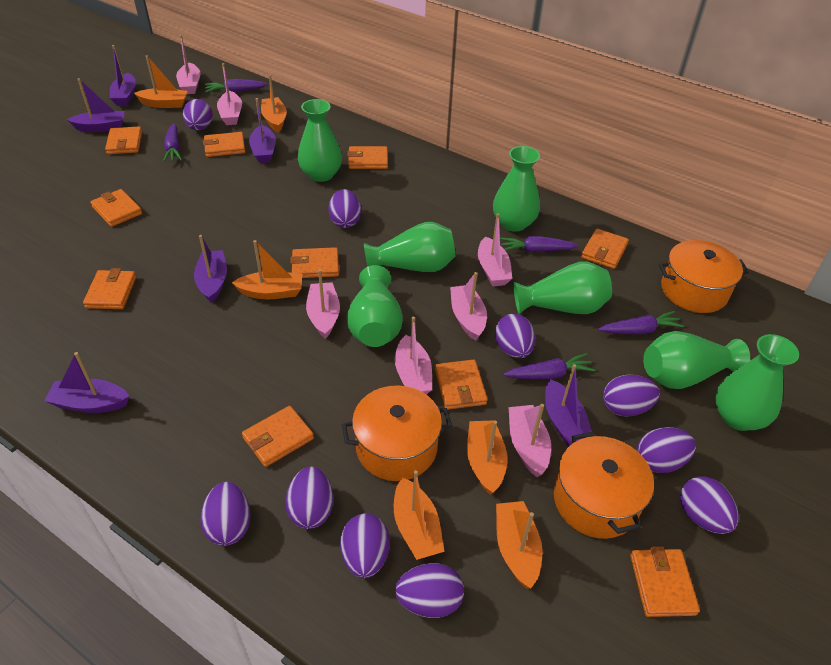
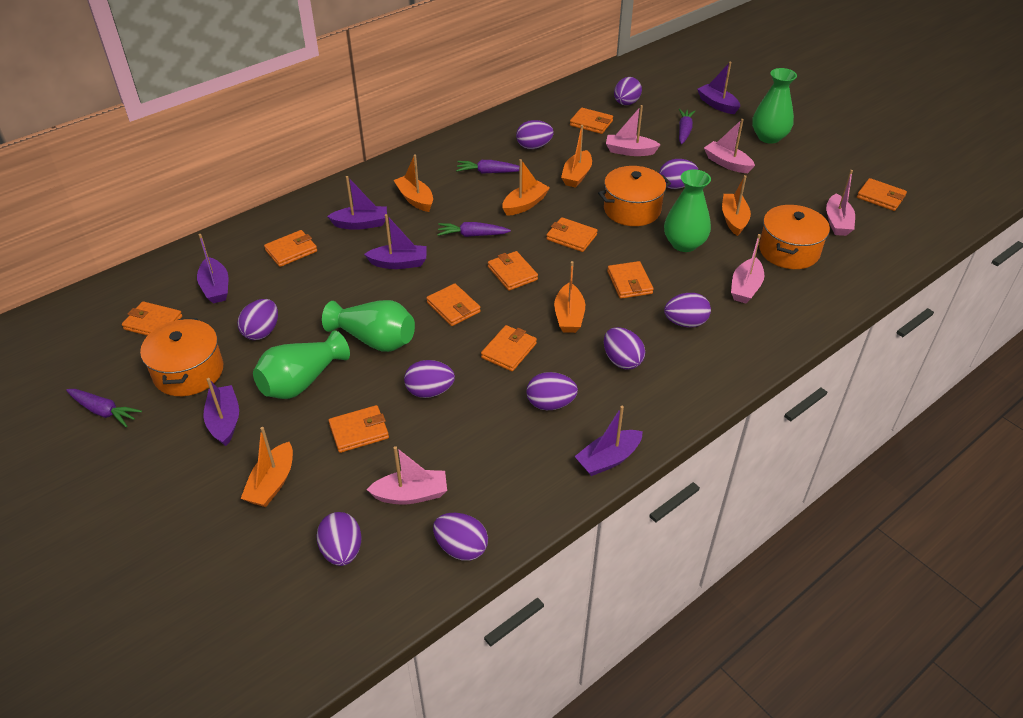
green vase: [298,99,342,182] [347,265,403,347] [364,222,455,272] [493,146,540,232] [514,262,612,314] [643,331,750,389] [715,334,799,431] = 7 -> [253,330,350,399] [322,300,415,352] [664,169,711,252] [752,68,797,144] = 4
pink boat: [176,35,201,94] [217,63,242,125] [306,269,340,339] [395,317,432,394] [450,272,487,341] [478,213,512,286] [509,404,551,477] = 7 -> [366,446,447,505] [606,105,661,156] [704,119,755,173] [731,234,764,303] [826,170,855,236] = 5
purple carrot: [163,123,182,162] [205,79,268,92] [500,236,579,252] [503,353,595,379] [598,311,684,334] = 5 -> [66,389,142,427] [437,222,511,237] [456,160,519,174] [679,109,695,144] = 4

